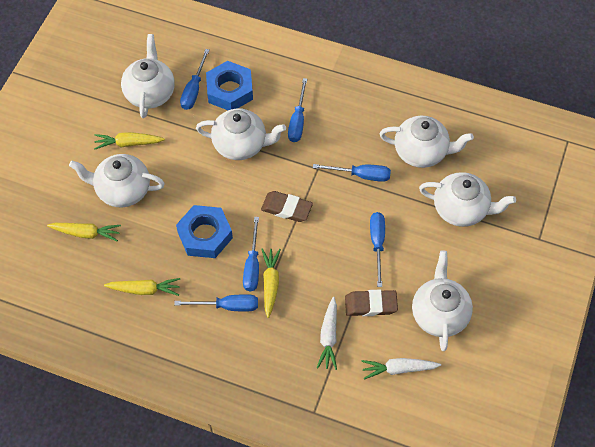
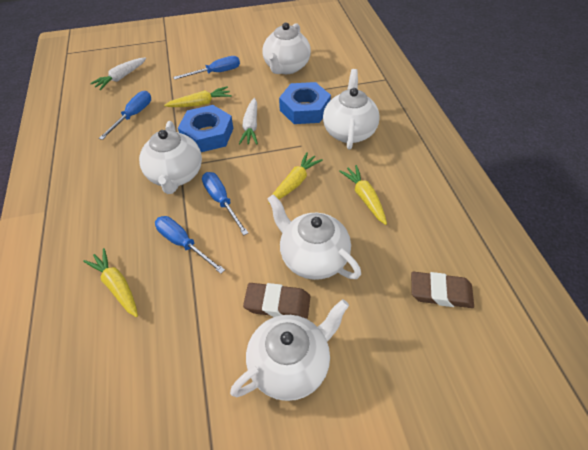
blue screwdriver: [174,294,258,312] [180,49,209,110] [243,217,259,291] [288,78,307,142] [313,164,391,182] [370,212,385,287] = 6 -> [99,91,151,140] [155,216,225,274] [173,56,240,80] [202,172,248,235] = 4
white teapot: [69,154,165,207] [121,34,175,118] [196,108,286,160] [380,116,474,168] [412,251,473,351] [419,172,516,227] = 6 -> [139,121,202,194] [230,299,349,401] [262,22,311,74] [268,194,361,280] [323,69,380,149] = 5

